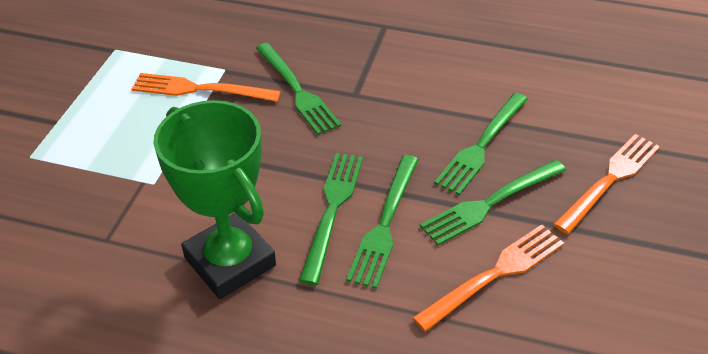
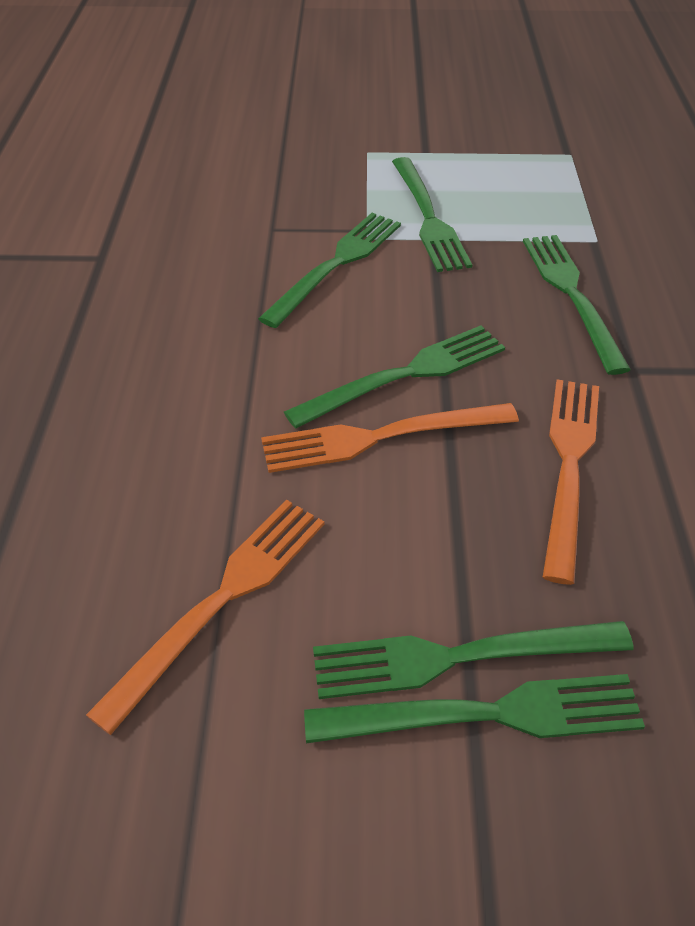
green fork: [256,43,341,135] [299,153,363,285] [346,155,419,289] [420,160,566,245] [434,93,528,195] = 5 -> [258,213,401,328] [284,325,505,429] [304,674,645,744] [313,621,633,699] [392,157,472,272] [523,235,631,375] = 6
green trophy: [153,100,276,299] = 1 -> none = 0

